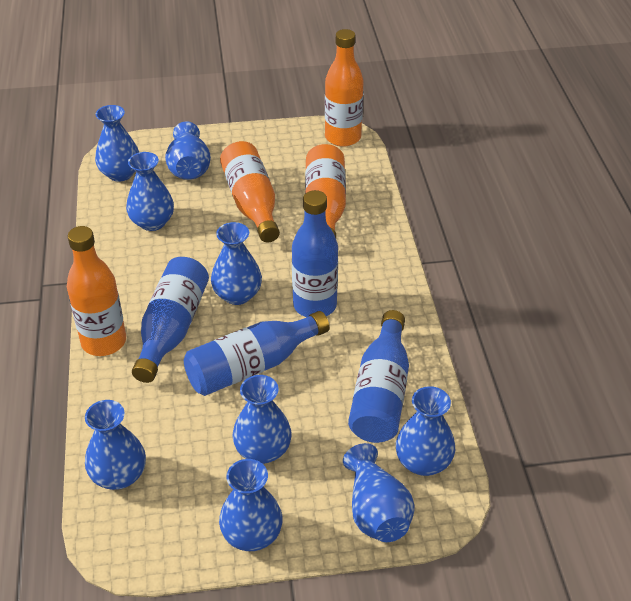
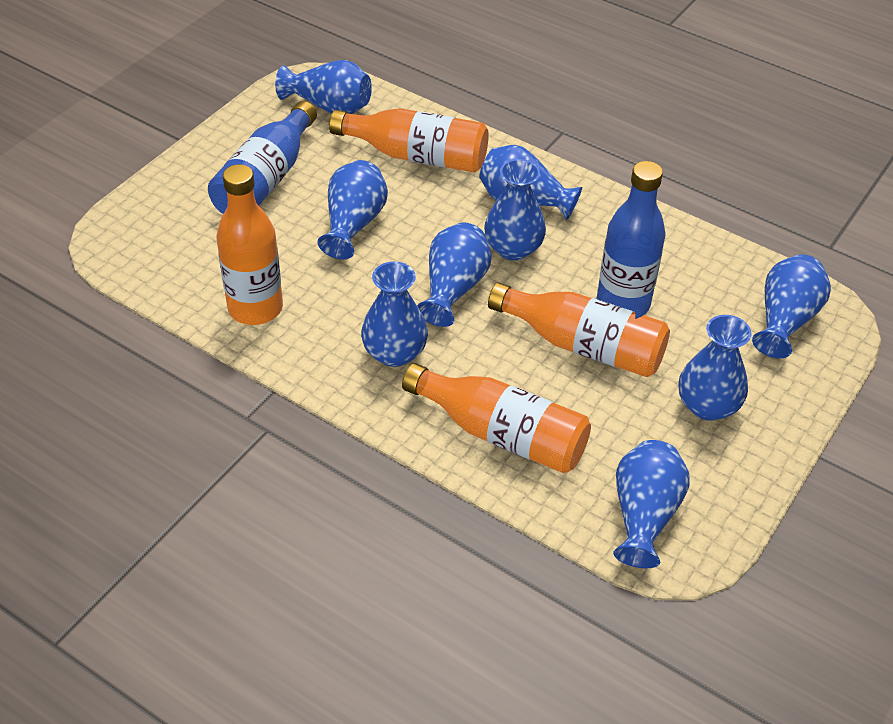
blue bottle: [132,257,209,383] [184,311,329,396] [292,190,338,317] [348,310,409,443] = 4 -> [208,101,317,214] [597,161,666,315] = 2

